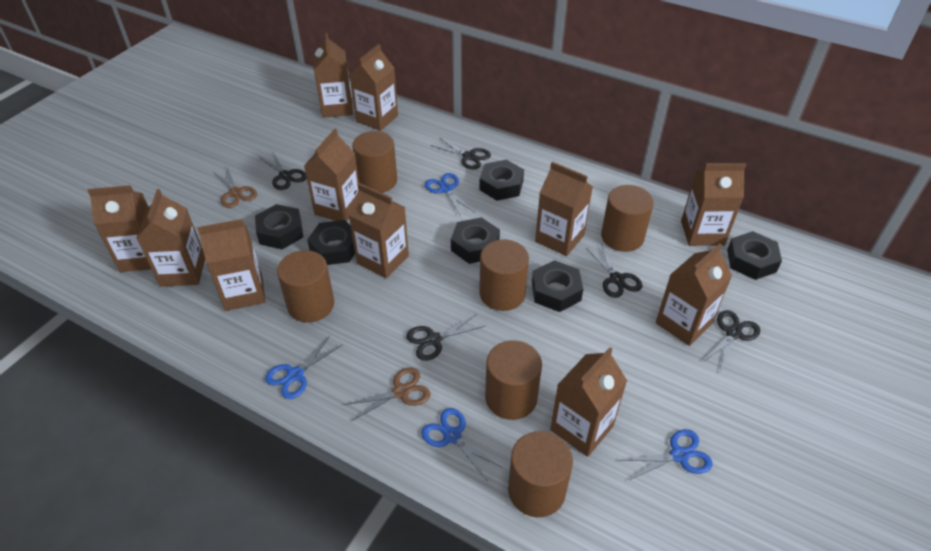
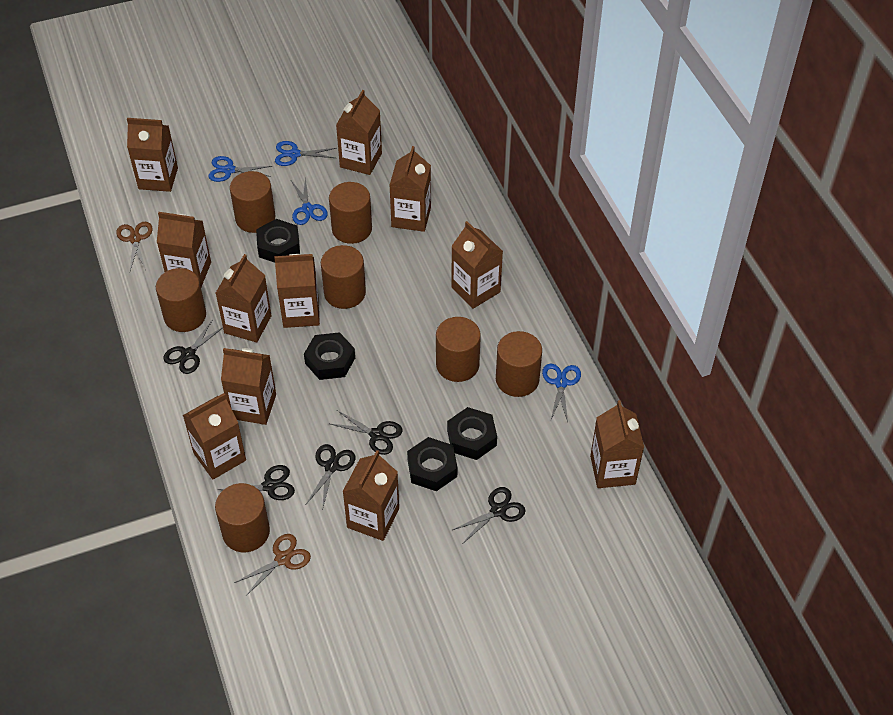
black nut: [255,204,303,250] [307,220,355,265] [451,217,500,264] [479,160,524,201] [532,260,583,312] [727,231,782,280] = 6 -> [256,219,300,263] [304,332,355,380] [407,437,457,491] [447,407,497,460] = 4
brown cylinder: [277,250,334,323] [352,131,397,193] [479,239,529,311] [485,340,542,420] [508,431,573,517] [601,185,654,252] = 6 -> [156,268,206,332] [215,483,270,552] [230,171,275,233] [321,245,366,309] [329,182,372,244] [436,317,481,382] [496,331,542,397] = 7

